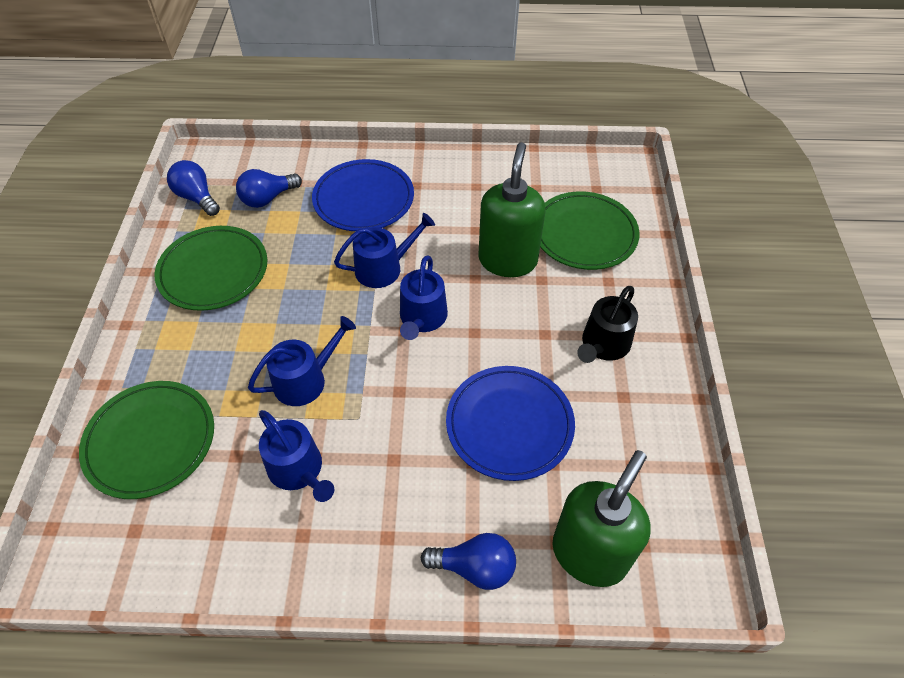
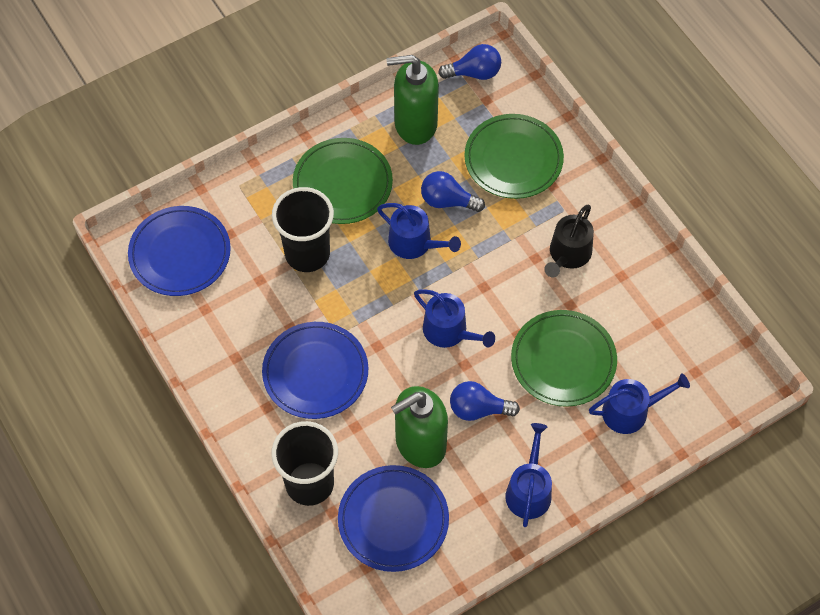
black cup: none = 0 -> [271,421,338,506] [272,187,334,272] = 2
blue plate: [312,159,414,231] [446,366,575,481] = 2 -> [128,206,231,296] [262,322,368,419] [338,465,449,572] = 3

